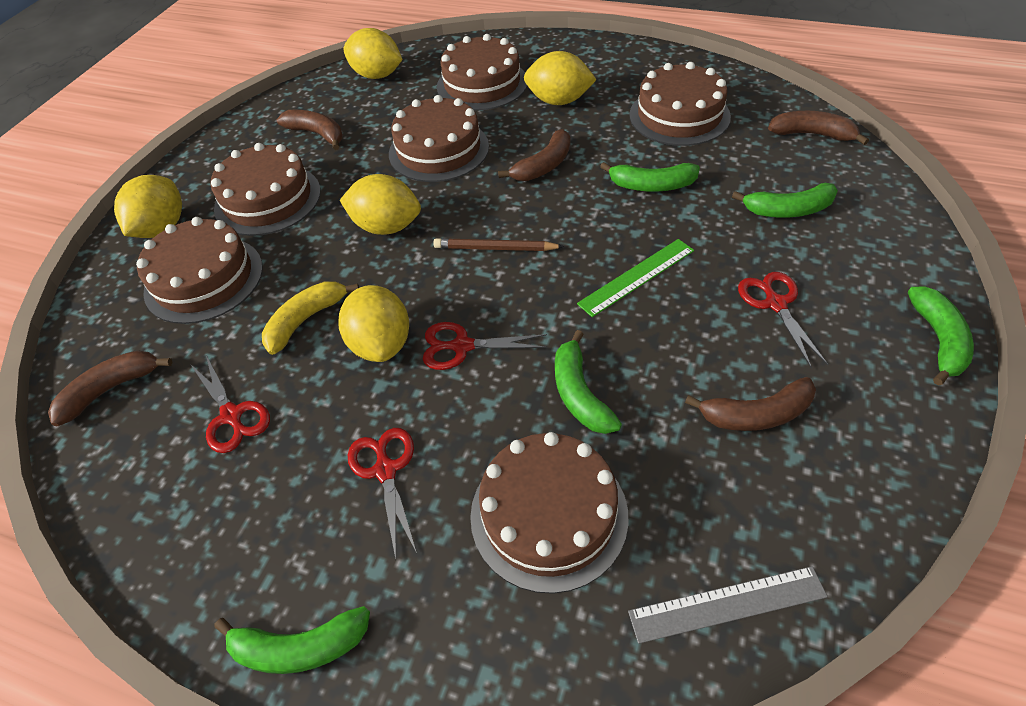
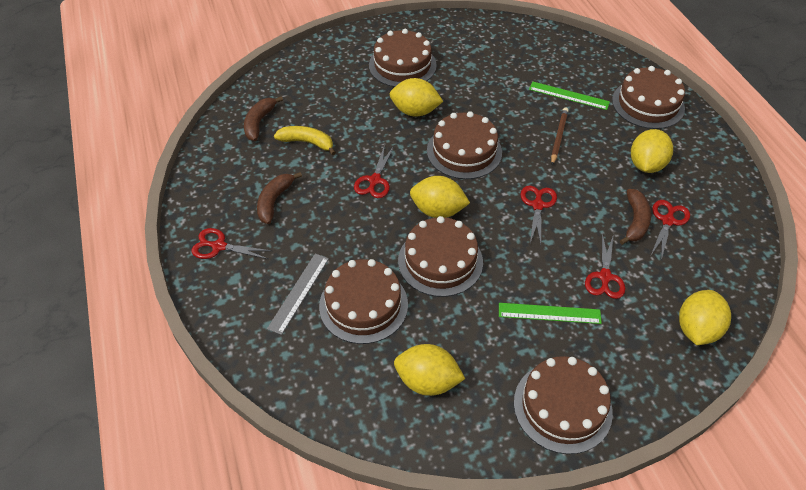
brown banana: [48,350,173,426] [277,110,343,150] [498,129,570,181] [685,377,816,431] [768,111,869,145] = 5 -> [244,96,283,141] [257,172,302,224] [620,189,651,245] = 3
green banana: [214,606,370,674] [555,330,622,434] [600,162,700,192] [732,183,838,218] [908,286,974,386] = 5 -> none = 0
green ruler: [577,239,694,317] = 1 -> [499,303,602,324] [529,82,610,110] = 2
red scissors: [191,355,270,453] [348,428,417,559] [423,322,548,370] [738,272,828,368] = 4 -> [192,228,272,259] [354,145,394,198] [521,185,557,244] [585,233,625,299] [651,200,690,260] = 5

